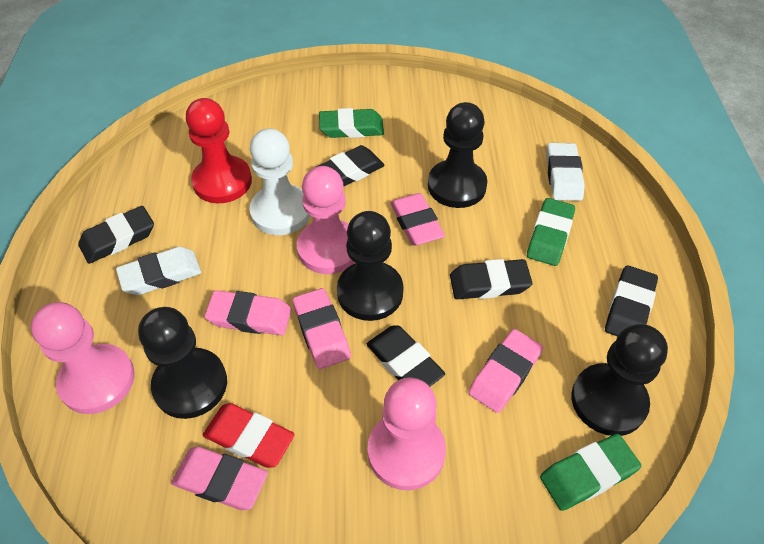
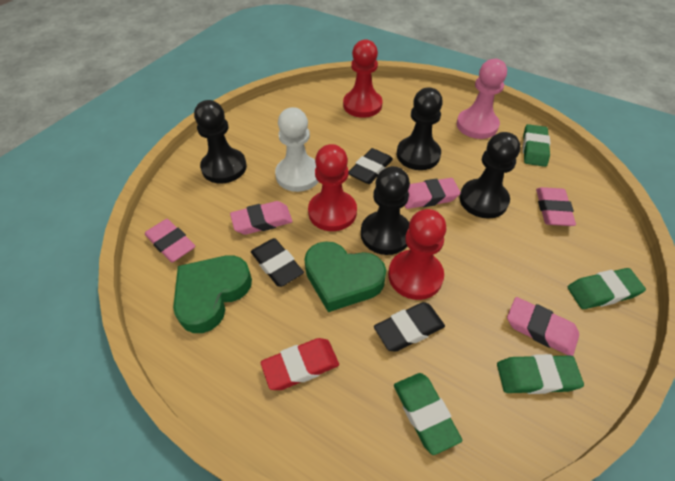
black eraser: [78,206,154,264] [316,145,385,187] [366,326,445,387] [450,259,532,299] [605,265,658,337] = 5 -> [251,238,304,287] [348,148,393,184] [374,302,445,352] = 3
green eraser: [319,108,384,138] [527,198,575,266] [540,434,641,511] = 3 -> [394,373,462,455] [497,354,584,394] [523,124,550,167] [568,268,646,309] = 4
green heart: none = 0 -> [173,255,252,333] [304,241,386,312] = 2
pink pawn: [31,302,135,414] [297,166,355,274] [368,377,446,490] = 3 -> [457,59,507,139] = 1
red pawn: [186,98,252,203] = 1 -> [308,144,357,231] [343,39,382,118] [388,209,447,300] = 3
white eraser: [116,247,201,295] [546,143,585,201] = 2 -> none = 0

